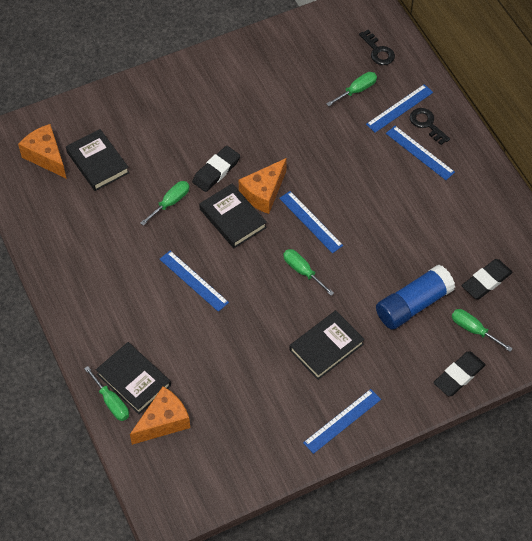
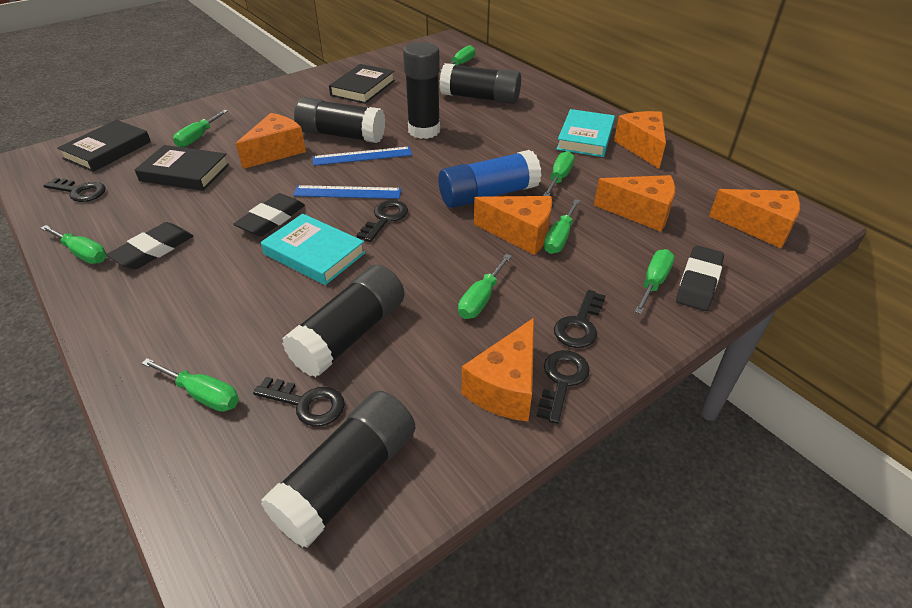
black book: [66,129,129,191] [96,342,171,414] [199,184,267,248] [289,310,365,380] = 4 -> [57,120,151,172] [135,145,229,191] [329,64,395,104] = 3
black glue stick: none = 0 -> [261,391,415,548] [282,265,405,377] [294,97,385,143] [403,42,440,139] [440,63,521,104] = 5
black key: [359,30,395,65] [410,108,450,145] = 2 -> [43,178,106,202] [253,377,345,427] [356,200,408,242] [536,350,590,424] [554,290,606,348] = 5
blue ruler: [160,251,229,312] [279,191,343,253] [303,389,381,454] [366,84,433,133] [386,126,455,180] = 5 -> [293,185,401,199] [313,146,412,166] = 2
green screwdriver: [84,366,129,421] [140,181,189,226] [283,249,334,296] [326,72,377,106] [452,309,513,352] = 5 -> [41,225,107,264] [141,358,239,412] [173,110,228,147] [440,45,475,72] [458,254,512,319] [543,151,575,196] [544,199,580,254] [634,249,675,314] = 8
orange cheese: [18,124,67,179] [130,386,190,445] [239,158,287,214] = 3 -> [236,113,306,169] [462,318,534,422] [474,196,552,255] [594,175,675,232] [614,111,666,169] [709,189,800,248] = 6
turquoise book: none = 0 -> [261,214,366,285] [557,109,615,157] = 2

